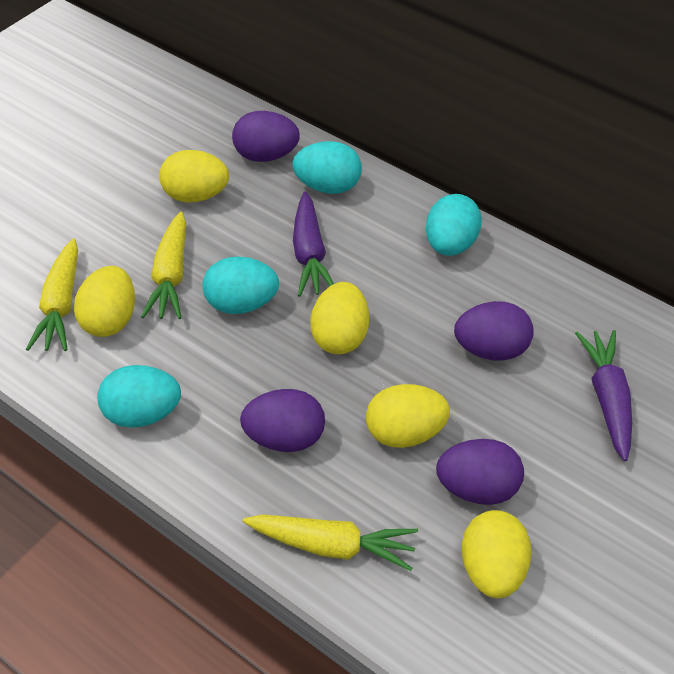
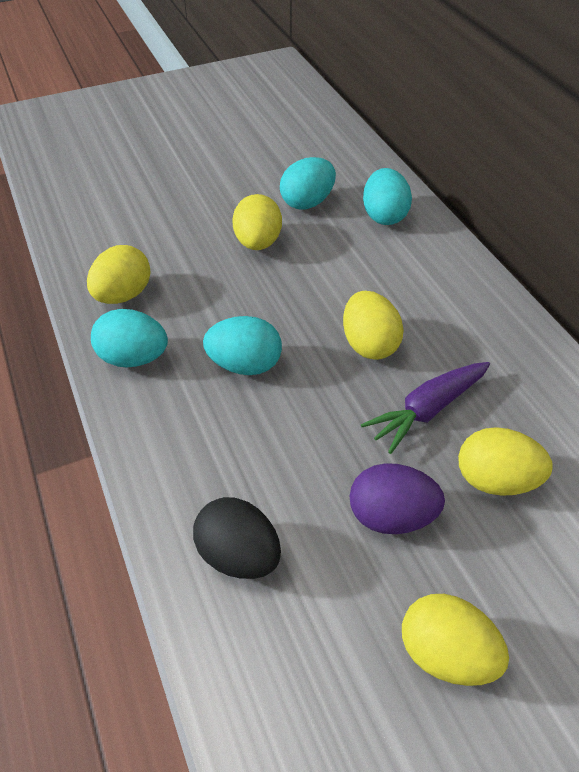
black egg: none = 0 -> [193,497,281,579] = 1
purple carrot: [293,192,334,297] [575,330,632,461] = 2 -> [361,362,490,454] = 1
purple egg: [232,111,300,162] [240,389,325,452] [436,439,524,505] [454,301,534,361] = 4 -> [349,463,445,534] = 1
yellow carrot: [26,239,78,351] [141,212,186,319] [243,514,418,571] = 3 -> none = 0

